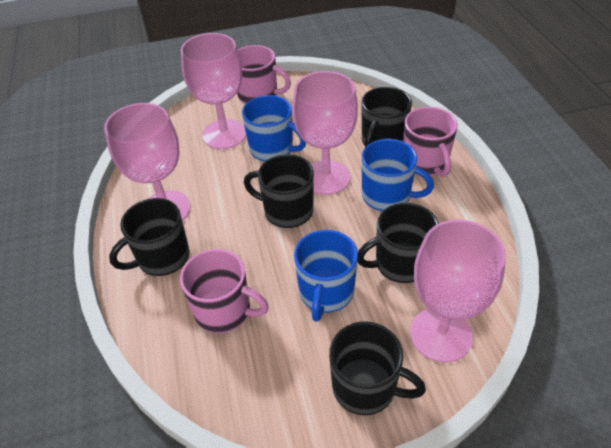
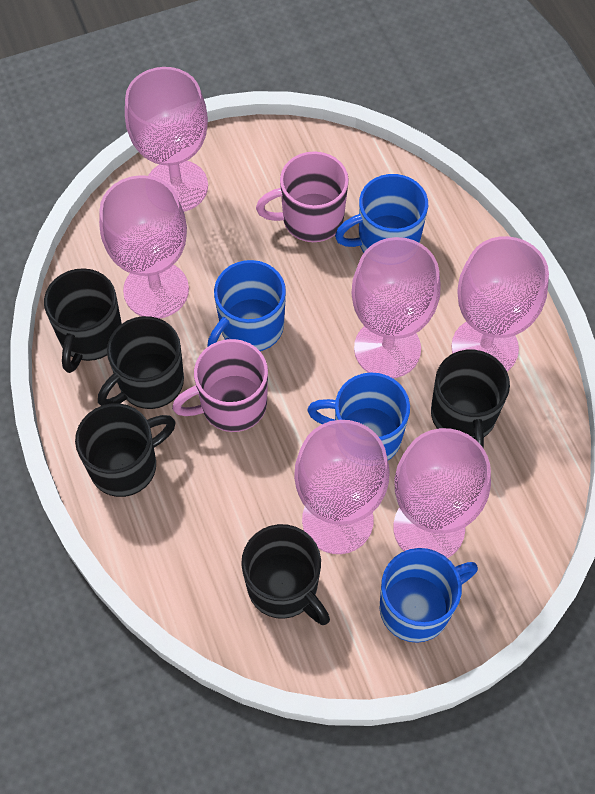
blue mug: [242,95,306,161] [294,230,358,322] [362,139,434,211] = 3 -> [207,260,286,351] [307,372,410,460] [335,174,428,252] [380,548,478,643] = 4
pink goblet: [104,103,191,221] [181,33,246,149] [292,71,358,195] [410,219,506,363] = 4 -> [99,175,189,318] [125,67,208,212] [294,420,390,554] [352,237,441,378] [393,428,491,558] [451,236,549,371] = 6
pink mug: [180,249,269,333] [237,45,291,104] [403,107,458,177] = 3 -> [172,339,268,432] [256,152,349,242] = 2

